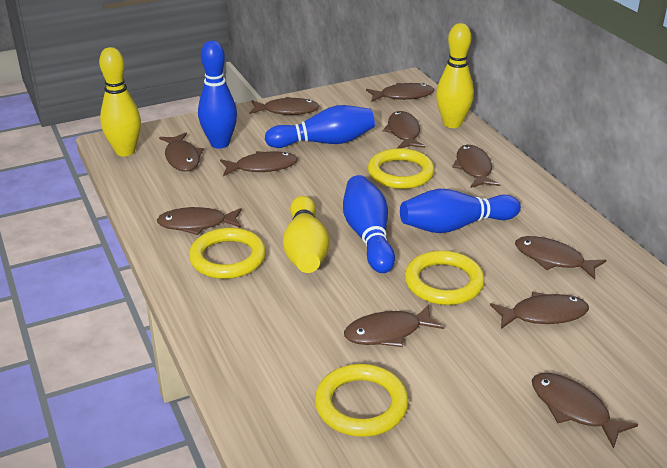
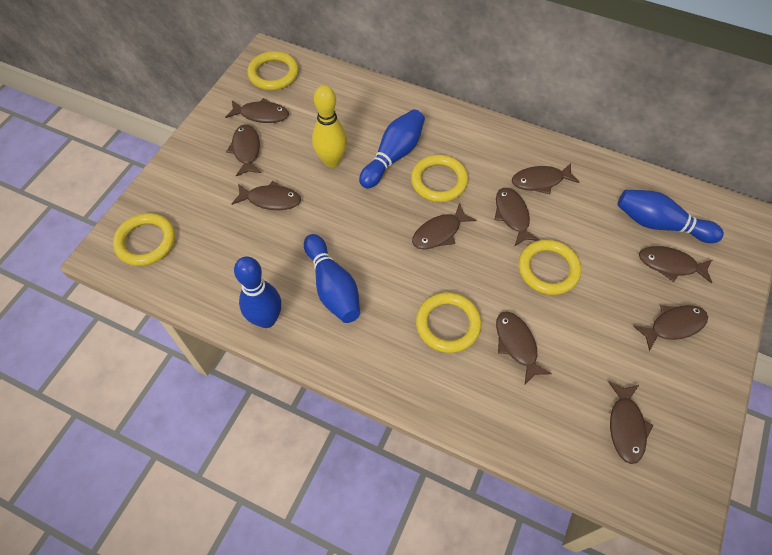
brown fish: [157,207,242,235] [159,133,204,171] [220,151,298,176] [249,97,320,115] [344,304,444,347] [366,83,434,102] [383,111,425,148] [452,145,500,188] [490,292,589,329] [515,236,606,280] [532,373,638,449] = 11 -> [225,98,289,123] [226,124,261,176] [232,181,301,210] [412,203,476,250] [494,188,540,246] [496,311,552,384] [512,163,580,194] [608,382,654,464] [633,305,708,351] [639,246,713,283] = 10
yellow bowling pin: [99,47,141,156] [283,196,330,273] [436,23,474,128] = 3 -> [312,85,347,168] = 1
yellow ring: [189,228,266,279] [315,364,409,437] [368,148,435,189] [405,250,485,305] = 4 -> [113,213,175,266] [247,51,299,90] [411,155,468,202] [416,292,482,353] [518,240,582,295] = 5

